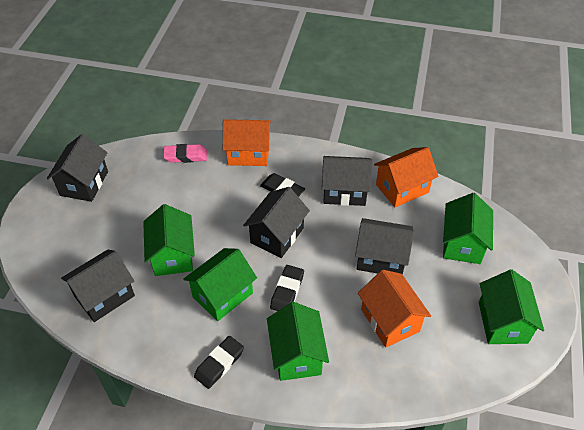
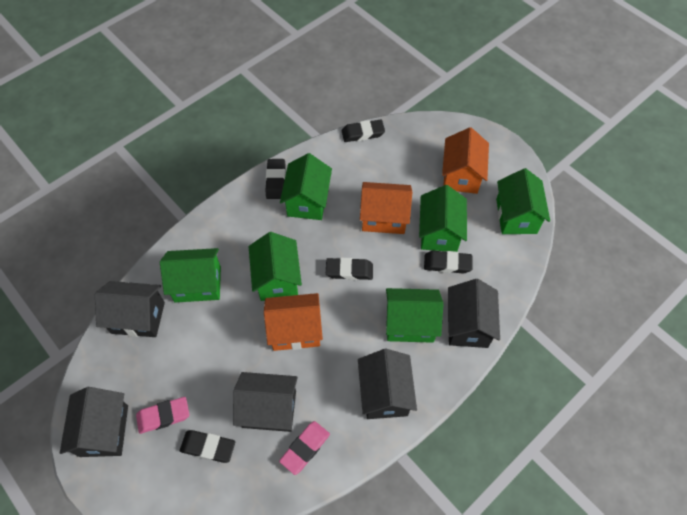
black eraser: [194,336,244,389] [260,173,305,197] [270,265,304,311] = 3 -> [180,430,235,463] [266,159,286,199] [326,258,373,280] [342,120,385,142] [424,251,473,274] = 5
green house: [143,204,195,276] [183,248,257,321] [267,302,329,381] [443,193,493,264] [479,270,544,344] = 5 -> [160,248,221,303] [249,232,302,301] [280,153,332,220] [386,288,443,343] [419,185,467,252] [496,168,550,234] = 6
pink eraser: [163,144,207,163] = 1 -> [136,397,189,434] [279,421,330,475] = 2

